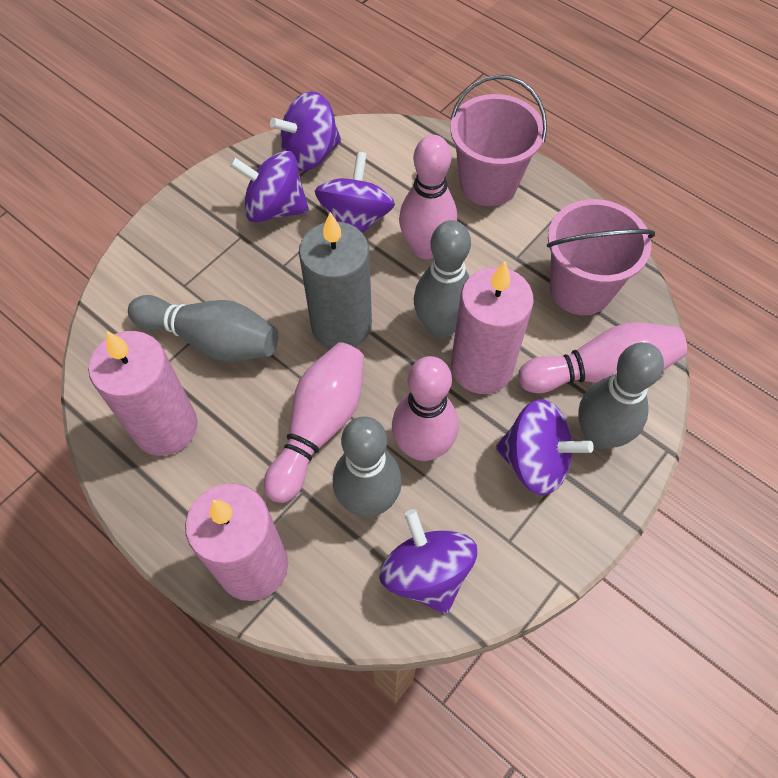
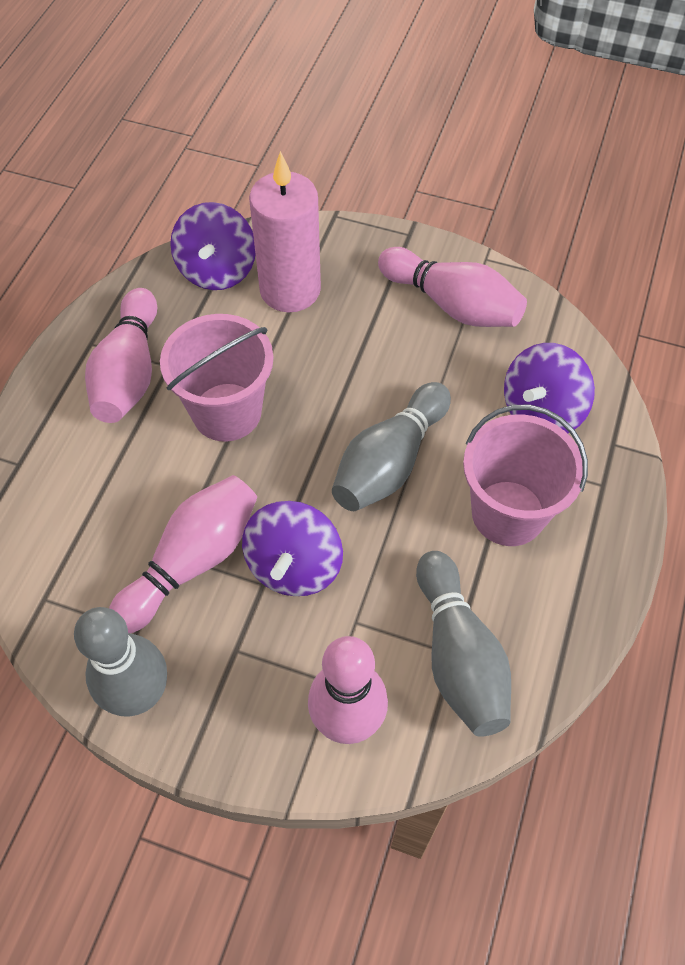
grey bowling pin: [128,295,278,362] [333,416,402,517] [414,220,471,338] [578,342,664,449] = 4 -> [74,607,167,717] [332,382,451,511] [416,551,511,737] = 3
grey candle: [299,212,372,348] = 1 -> none = 0
pink candle: [88,331,197,456] [185,483,288,601] [451,262,534,394] = 3 -> [249,151,321,312] = 1
purple spinning top: [230,151,309,223] [270,91,341,171] [315,151,395,233] [379,509,477,614] [496,399,594,496] = 5 -> [170,202,255,290] [242,501,343,596] [504,343,595,433] = 3

